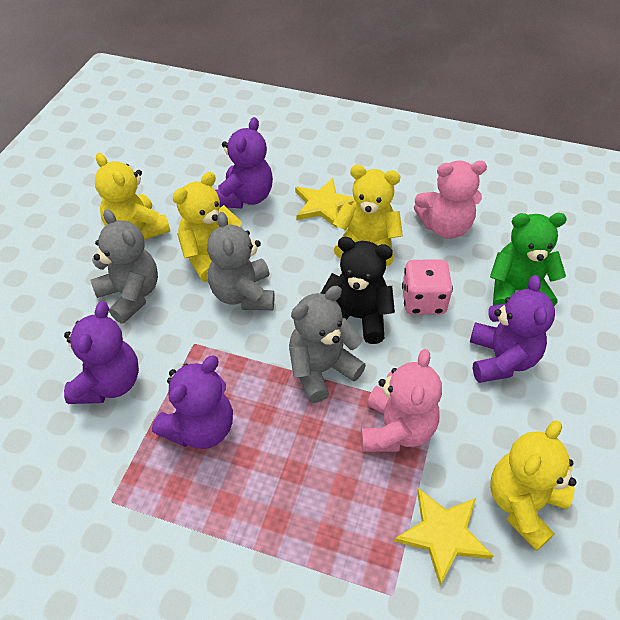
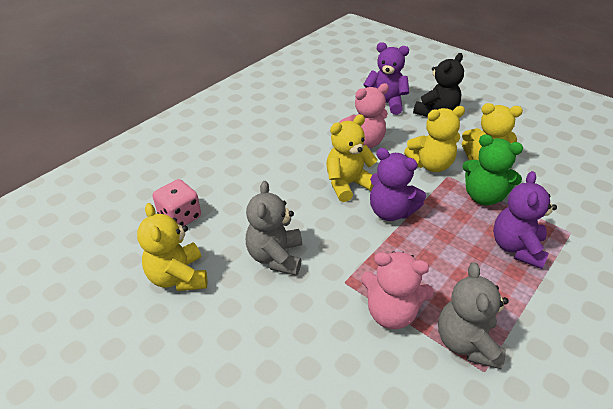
grey teddy bear: [90,209,158,324] [207,212,274,310] [289,286,366,403] = 3 -> [246,181,302,276] [438,262,509,369] = 2
purple teddy bear: [64,301,139,404] [152,356,233,449] [215,117,273,209] [470,275,555,383] = 4 -> [363,42,409,115] [370,148,426,221] [493,171,557,269] = 3
yellow star: [295,178,355,228] [394,488,493,586] = 2 -> none = 0

